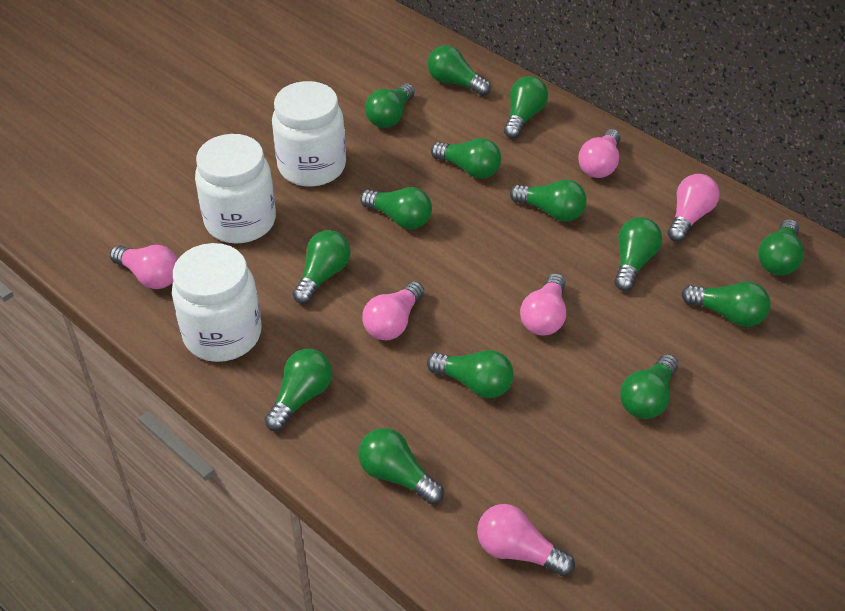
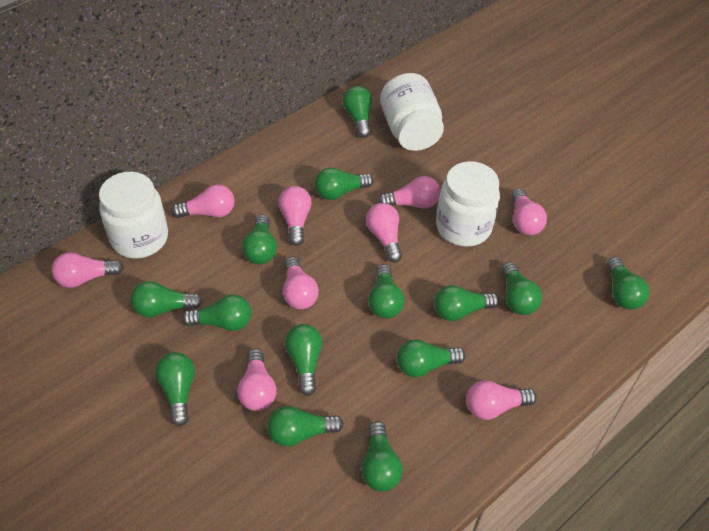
pink light bulb: [110,245,178,289] [362,281,424,340] [477,504,575,576] [520,273,566,335] [578,129,620,178] [668,174,719,242] = 6 -> [52,252,123,288] [172,184,235,218] [237,349,276,411] [279,186,312,246] [283,257,319,309] [366,203,402,263] [378,176,440,209] [466,380,537,420] [512,188,547,235] = 9

